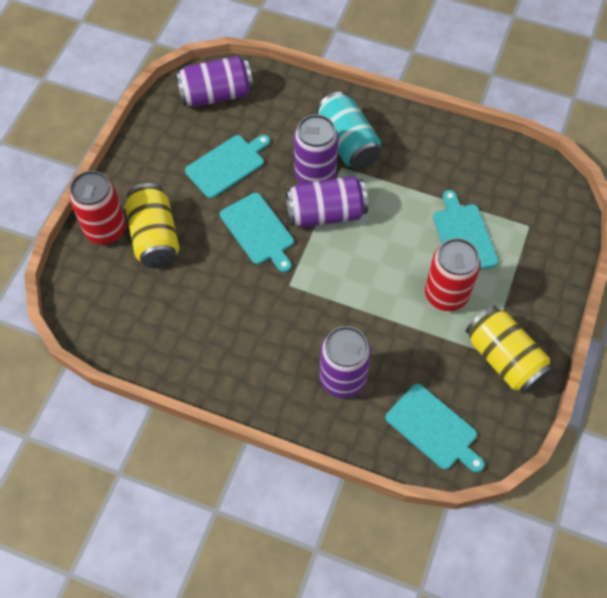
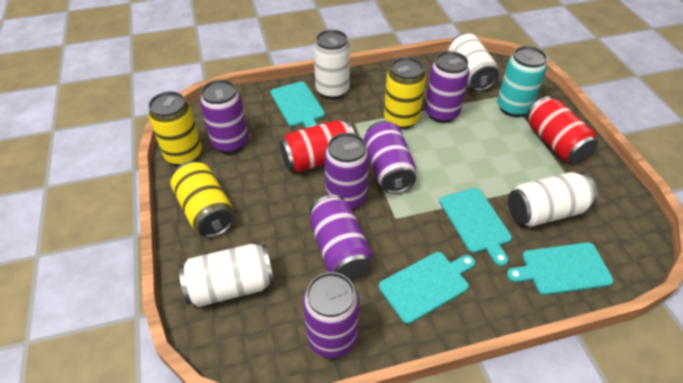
purple can: [176,56,253,107] [286,176,368,227] [294,114,338,183] [320,326,371,398] = 4 -> [200,80,248,154] [303,272,359,358] [310,195,373,281] [324,133,369,210] [364,120,416,194] [425,51,470,123] = 6
white can: none = 0 -> [179,244,274,307] [314,30,350,99] [448,33,499,91] [508,172,598,227] = 4
yellow can: [125,183,179,268] [466,306,553,394] = 2 -> [148,91,202,166] [171,161,234,238] [384,57,426,129] = 3

